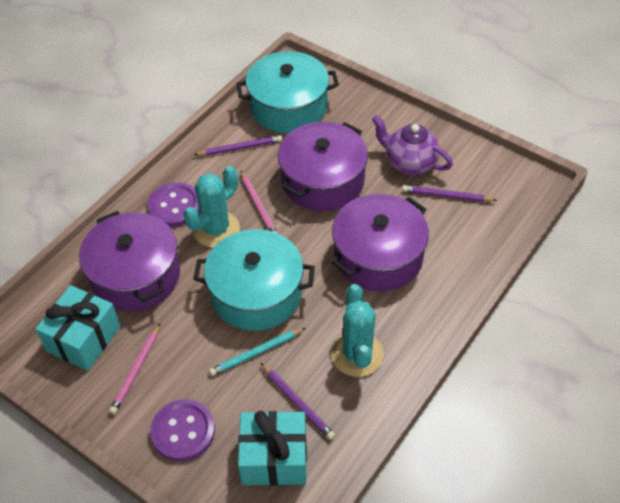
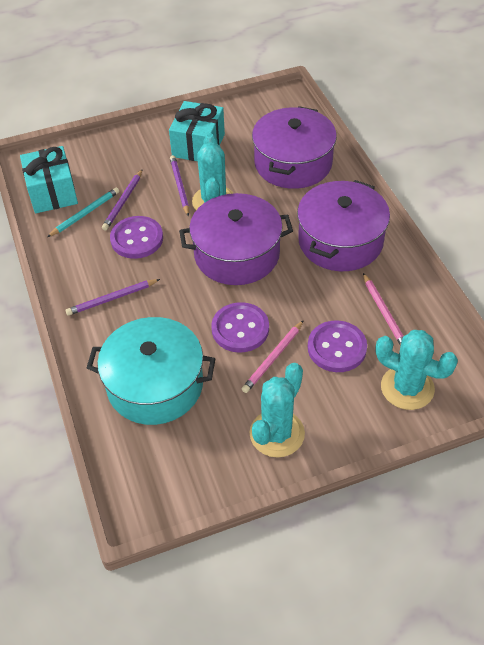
purple button: [147,182,200,227] [150,399,215,462] = 2 -> [110,216,163,259] [211,302,269,353] [308,321,367,372] = 3
purple teapot: [372,115,453,175] = 1 -> none = 0
turquoise cactus: [183,166,240,248] [331,284,384,377] = 2 -> [192,133,234,210] [250,363,305,458] [376,330,458,410] = 3
turquoise pot: [193,229,315,331] [236,51,339,133] = 2 -> [87,317,215,425] = 1

